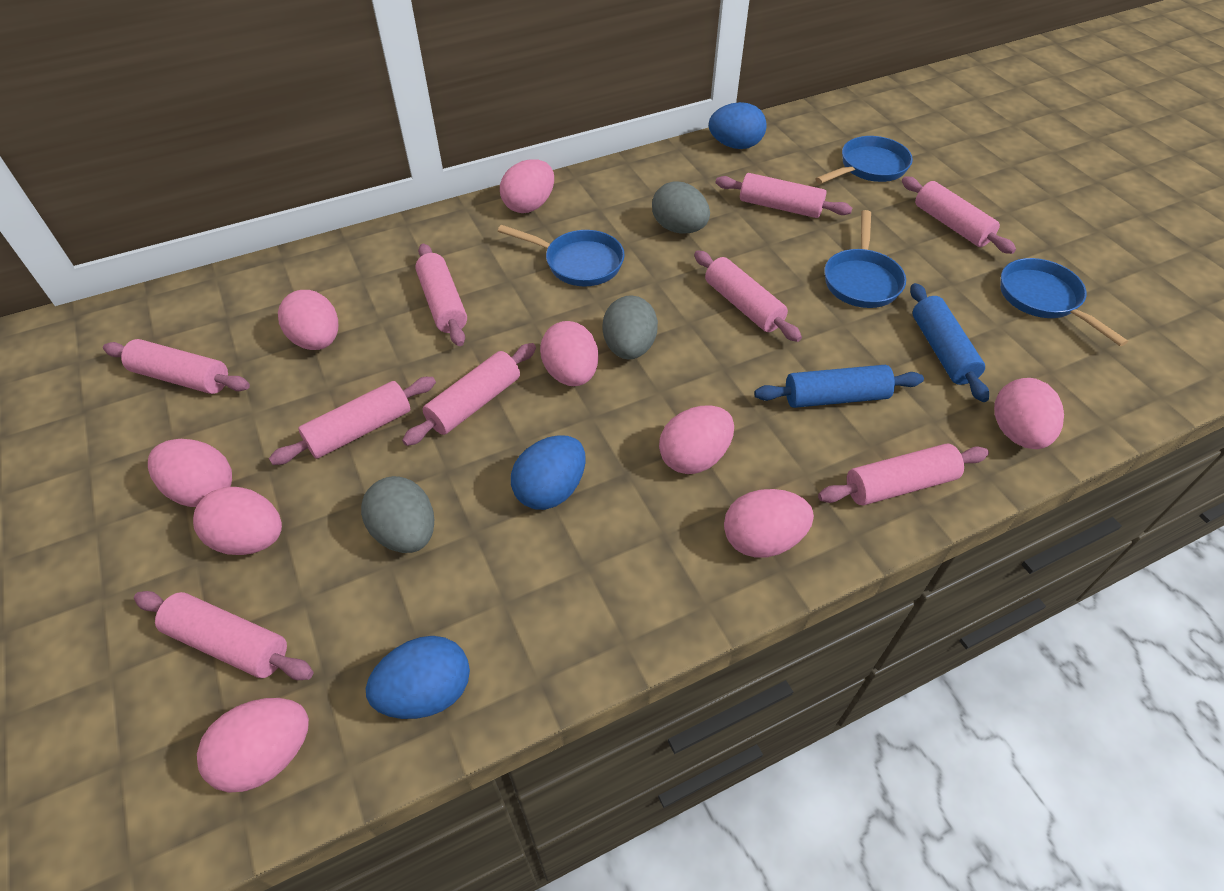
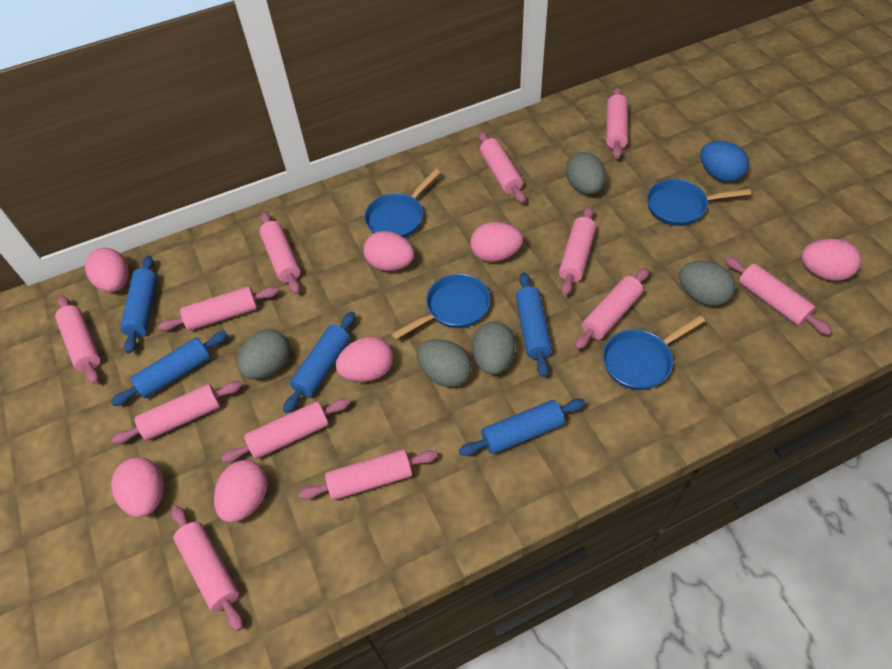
blue egg: [366,636,470,719] [511,435,586,510] [709,102,767,149] = 3 -> [700,141,749,182] = 1
blue rolling pin: [754,365,924,408] [910,283,989,402] = 2 -> [111,331,228,406] [120,255,157,354] [283,312,355,413] [459,399,585,456] [516,272,552,377] = 5
grey egg: [361,476,434,553] [603,295,658,359] [652,181,710,233] = 3 -> [238,329,289,379] [417,339,472,387] [472,322,516,375] [566,152,606,194] [679,261,735,306] = 5
pink egg: [148,439,232,507] [193,487,282,555] [197,698,309,793] [278,290,338,350] [500,159,554,213] [540,321,599,386] [659,406,734,474] [724,489,814,558] [994,378,1064,449] = 9 -> [85,248,129,292] [111,457,164,517] [214,460,268,523] [336,337,393,382] [363,231,415,271] [470,222,523,262] [801,239,861,281] = 7
pink rolling pin: [103,339,250,394] [134,591,313,680] [269,377,436,465] [402,343,536,446] [415,244,467,346] [694,250,802,342] [716,173,852,218] [818,444,989,505] [902,177,1016,254] = 9 -> [55,295,101,384] [112,381,242,444] [158,287,278,331] [171,506,243,631] [221,398,350,463] [259,212,301,294] [299,449,437,500] [478,131,525,203] [559,206,596,296] [574,268,649,350] [606,87,628,159] [725,256,832,335] = 12

